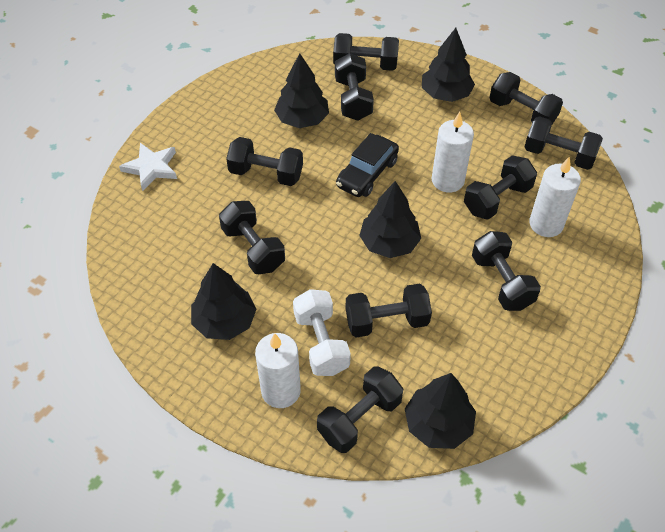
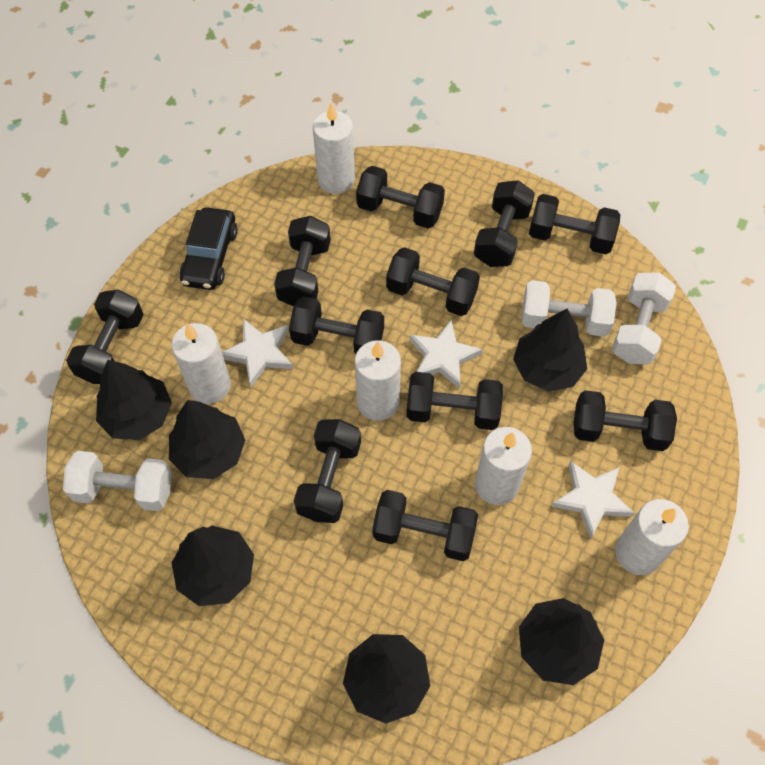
black dumbbell: [219,201,285,274] [226,137,303,186] [317,366,403,453] [333,33,399,71] [335,53,374,121] [346,284,432,337] [464,155,537,220] [472,231,541,311] [489,72,563,124] [524,116,603,170] = 10 -> [66,290,143,384] [274,216,331,306] [289,296,384,354] [294,419,361,523] [356,166,445,229] [373,490,478,561] [386,247,480,316] [406,372,503,430] [474,180,535,267] [529,194,620,254] [573,390,677,451] = 11
black tree: [191,263,256,340] [274,53,329,128] [359,181,421,258] [405,373,476,449] [422,28,475,102] = 5 -> [96,360,172,440] [169,400,245,479] [172,526,254,606] [343,634,430,724] [513,309,587,392] [519,598,604,685] = 6
white candle: [255,333,301,408] [432,112,474,193] [529,157,581,237] = 3 -> [171,323,231,404] [313,102,355,194] [355,341,401,421] [475,427,532,505] [615,499,689,575] = 5
white dumbbell: [293,289,351,376] = 1 -> [63,451,172,511] [522,280,616,337] [612,272,676,364] = 3
white star: [119,143,177,191] = 1 -> [222,319,293,387] [410,320,483,389] [551,461,634,539] = 3

